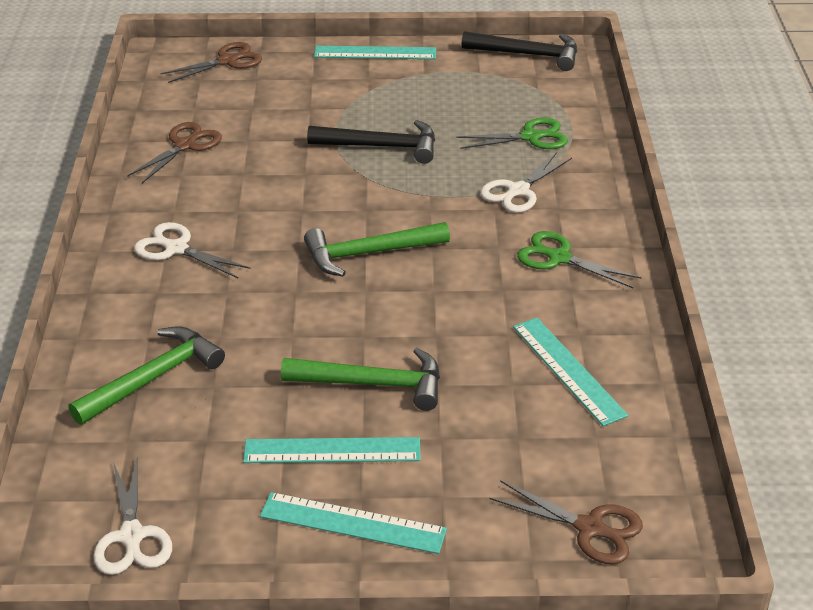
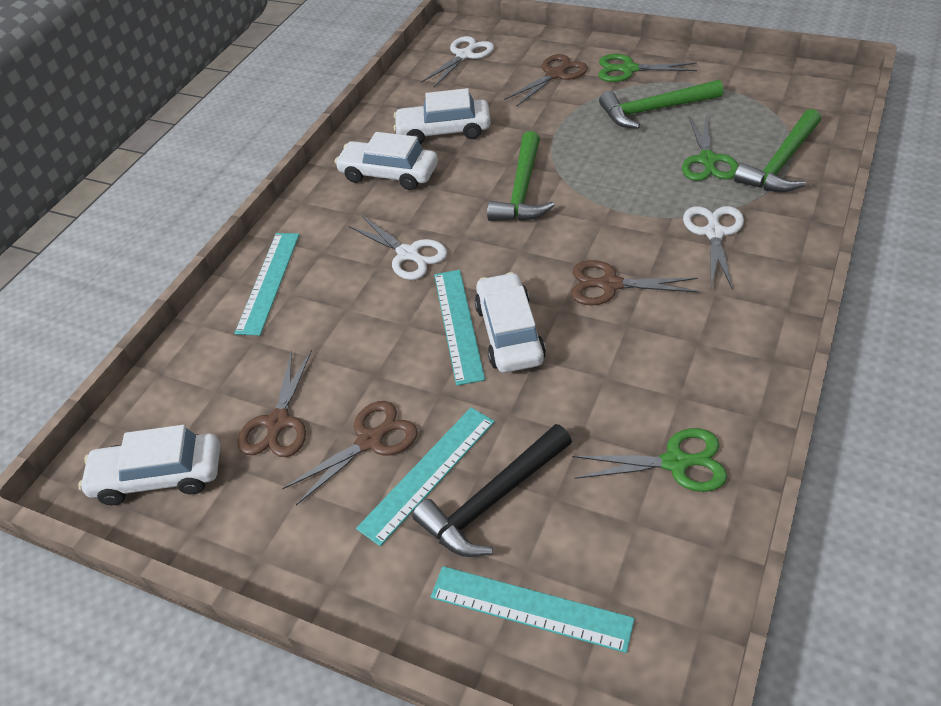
black hammer: [307,120,435,164] [461,31,577,71] = 2 -> [412,424,572,557] = 1
brown scissors: [127,122,222,183] [161,42,262,83] [490,480,643,564] = 3 -> [237,350,312,457] [282,401,418,505] [505,54,588,106] [571,260,699,305] = 4
green scissors: [456,117,568,149] [517,231,642,288] = 2 -> [572,428,727,492] [598,54,697,82] [682,113,739,181] = 3
white car: none = 0 -> [78,425,220,505] [334,132,438,190] [394,88,491,144] [475,272,546,373] = 4

